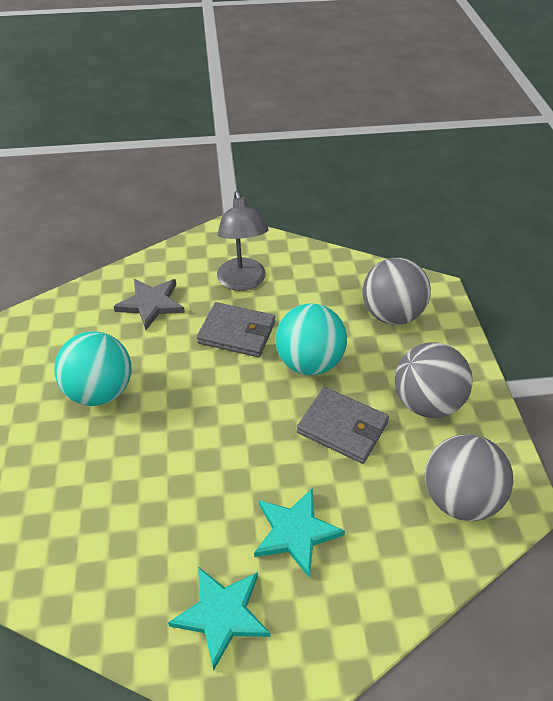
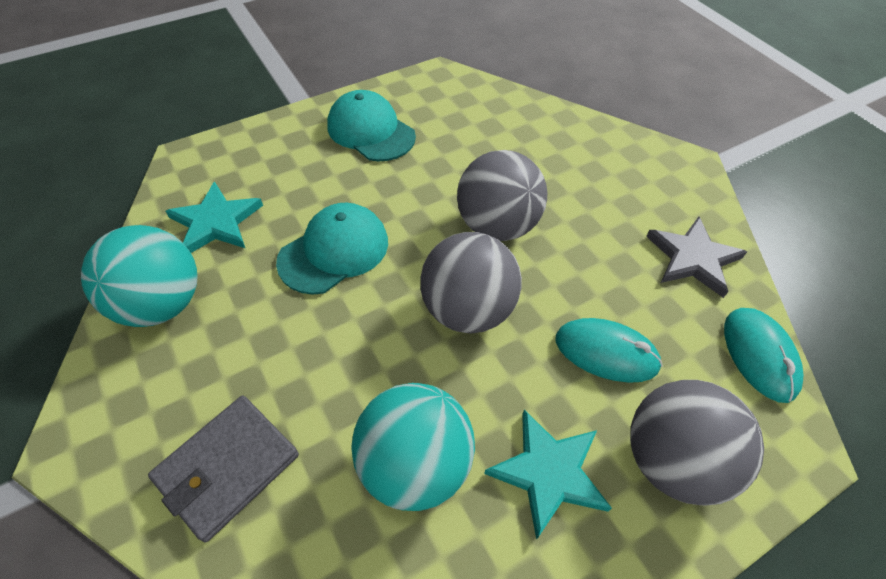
grey lamp: [217,191,268,291] = 1 -> none = 0
grey wallet: [197,302,275,357] [297,387,389,464] = 2 -> [148,396,299,543] = 1
turquoise cap: none = 0 -> [276,203,388,295] [327,90,416,161] = 2
turquoise mouse: none = 0 -> [556,318,663,383] [724,308,803,403] = 2

